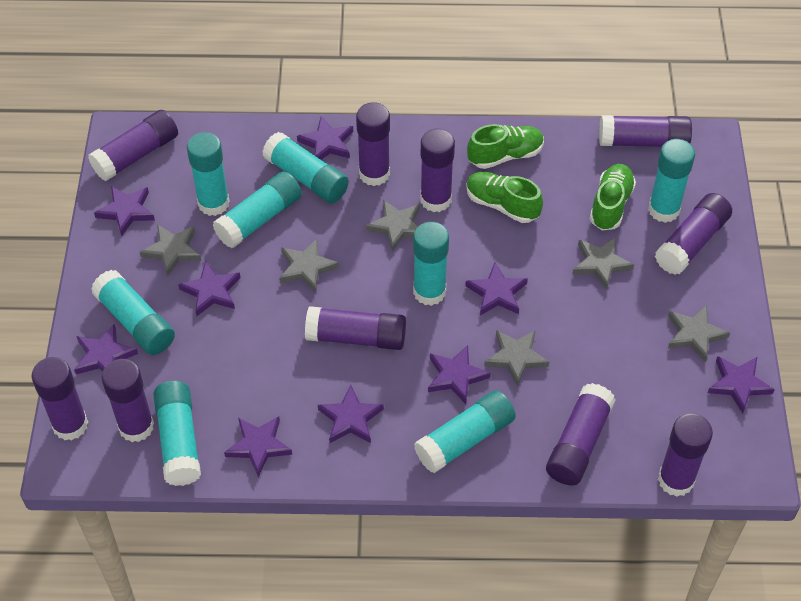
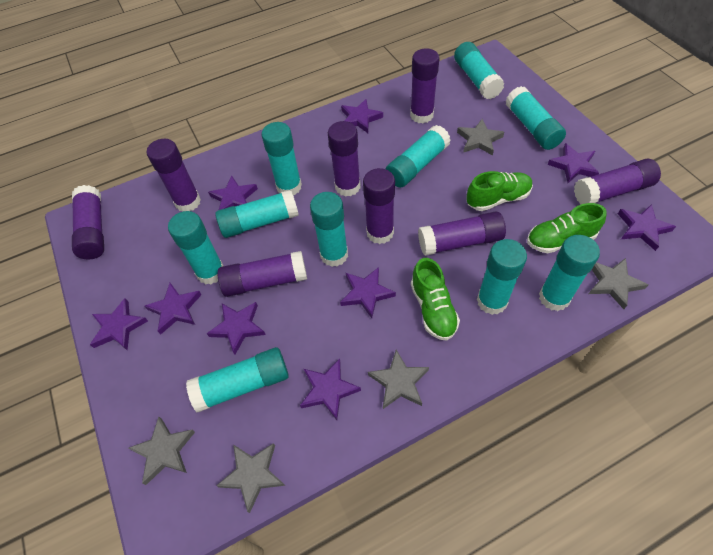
grey star: [140,224,201,277] [279,239,339,292] [366,200,420,252] [484,330,549,386] [572,237,634,290] [668,305,730,362] = 6 -> [128,417,195,485] [216,443,285,513] [368,350,429,409] [457,119,504,156] [589,258,648,309] = 5
purple glue stick: [32,357,88,440] [88,110,178,181] [101,359,154,442] [305,306,406,350] [356,102,390,186] [420,129,455,212] [546,383,616,485] [599,115,692,147] [655,193,732,275] [658,413,713,497] = 10 -> [72,185,104,259] [147,139,201,211] [218,251,307,297] [328,121,361,197] [363,168,395,244] [410,48,439,123] [418,211,506,256] [574,159,661,204] = 8
turquoise glue stick: [91,270,175,355] [153,381,201,486] [187,132,230,216] [213,171,302,248] [262,132,349,203] [413,222,449,306] [414,390,516,473] [648,139,695,223] = 8 -> [168,211,223,284] [186,347,289,412] [215,190,299,238] [261,122,302,195] [310,192,348,267] [386,125,451,188] [454,42,504,99] [477,239,527,315] [505,86,566,150] [539,235,600,311] = 10

